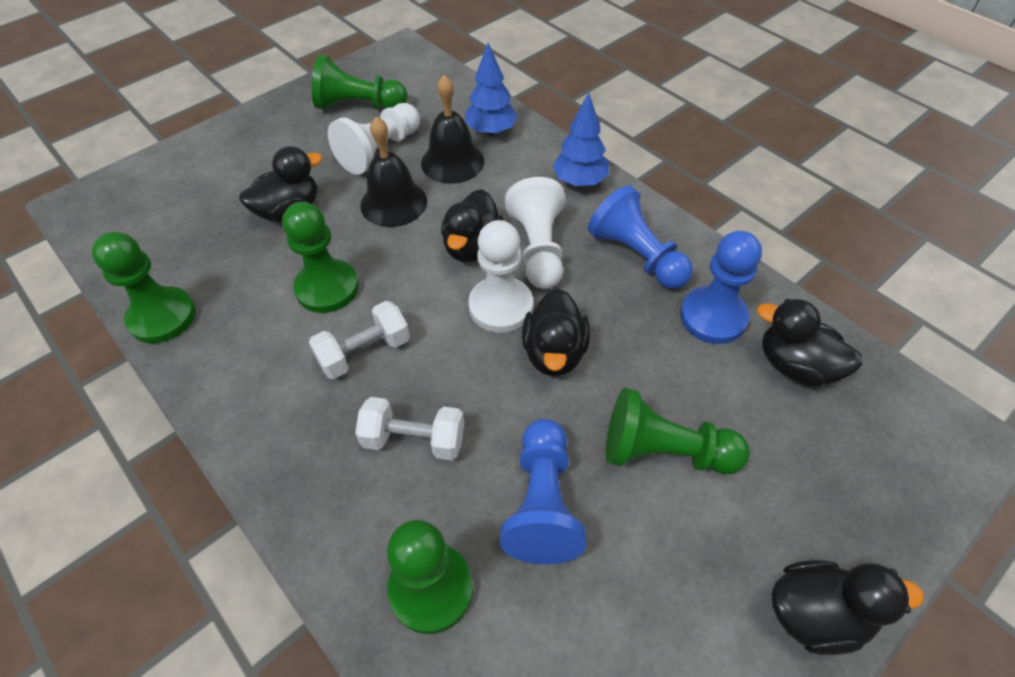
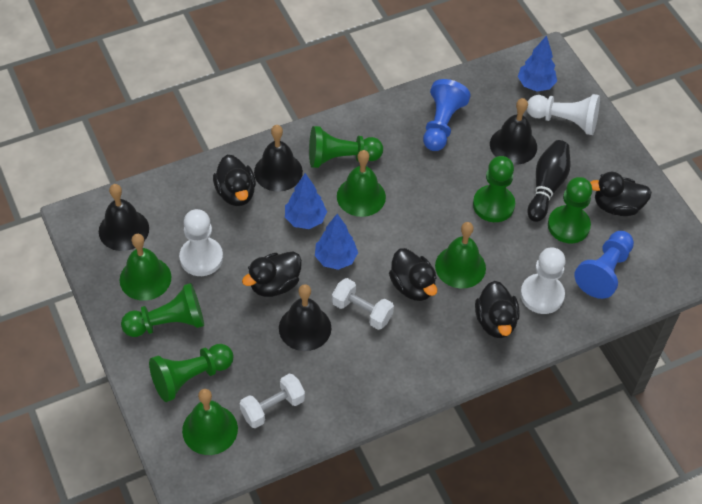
black bell: [360,116,427,227] [421,75,484,184] = 2 -> [99,184,149,251] [254,125,303,192] [279,284,331,351] [490,98,537,165] = 4
black bowling pin: none = 0 -> [527,140,571,222] = 1
blue pawn: [500,419,586,564] [588,185,693,289] [680,231,762,344] = 3 -> [423,79,471,151] [574,231,634,299] = 2
blue tree: [465,43,518,136] [553,93,609,187] = 2 -> [285,173,327,229] [315,214,358,270] [518,36,557,92] = 3
green bell: none = 0 -> [120,234,171,301] [182,389,238,455] [337,150,386,217] [435,222,486,289] = 4

